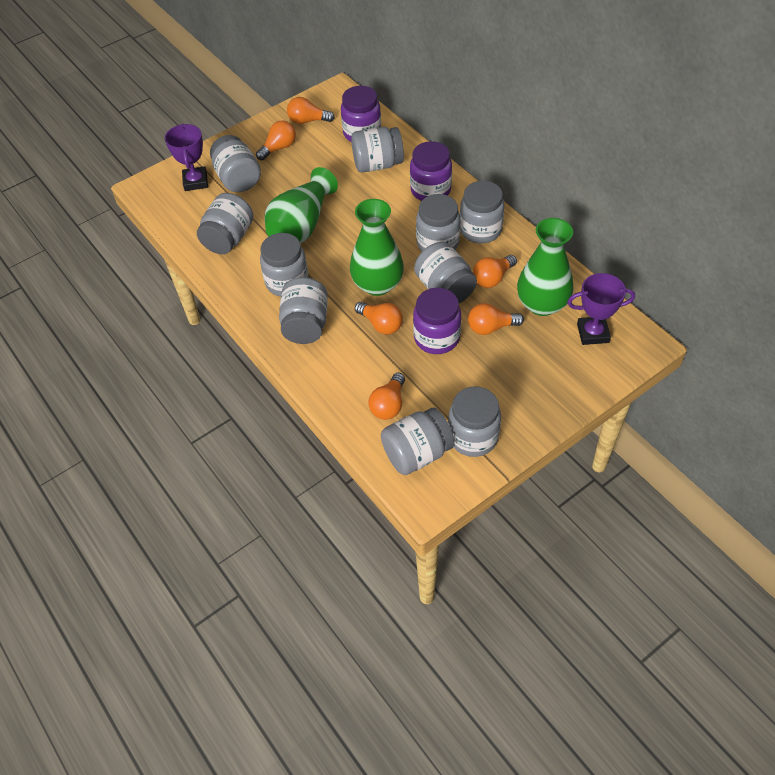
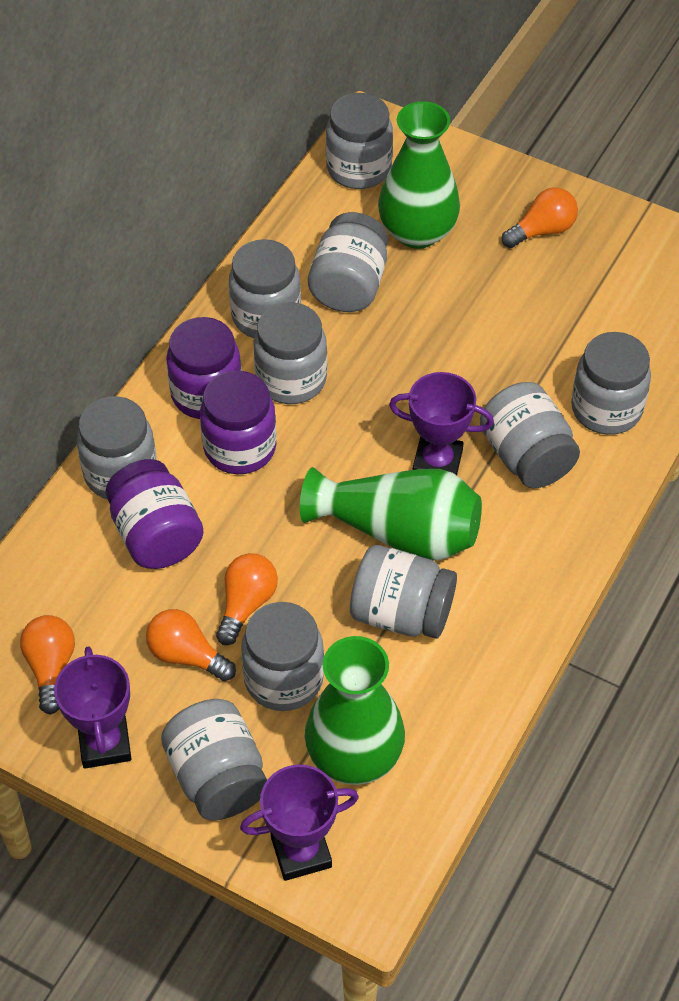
orange light bulb: [256,121,296,160] [287,97,335,124] [355,302,403,334] [368,373,405,420] [468,303,524,335] [473,255,517,288] = 6 -> [20,615,75,715] [146,609,236,681] [216,553,278,645] [502,187,578,248] = 4
purple trophy: [165,124,208,191] [567,273,635,345] = 2 -> [54,647,131,768] [240,765,359,881] [389,372,494,475] = 3

